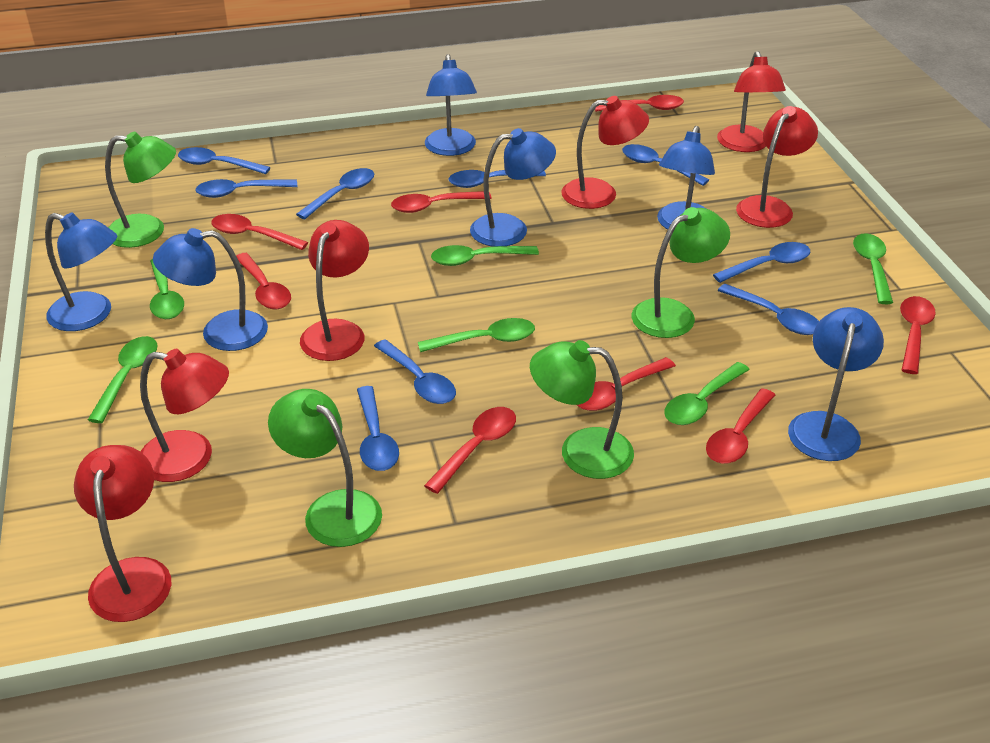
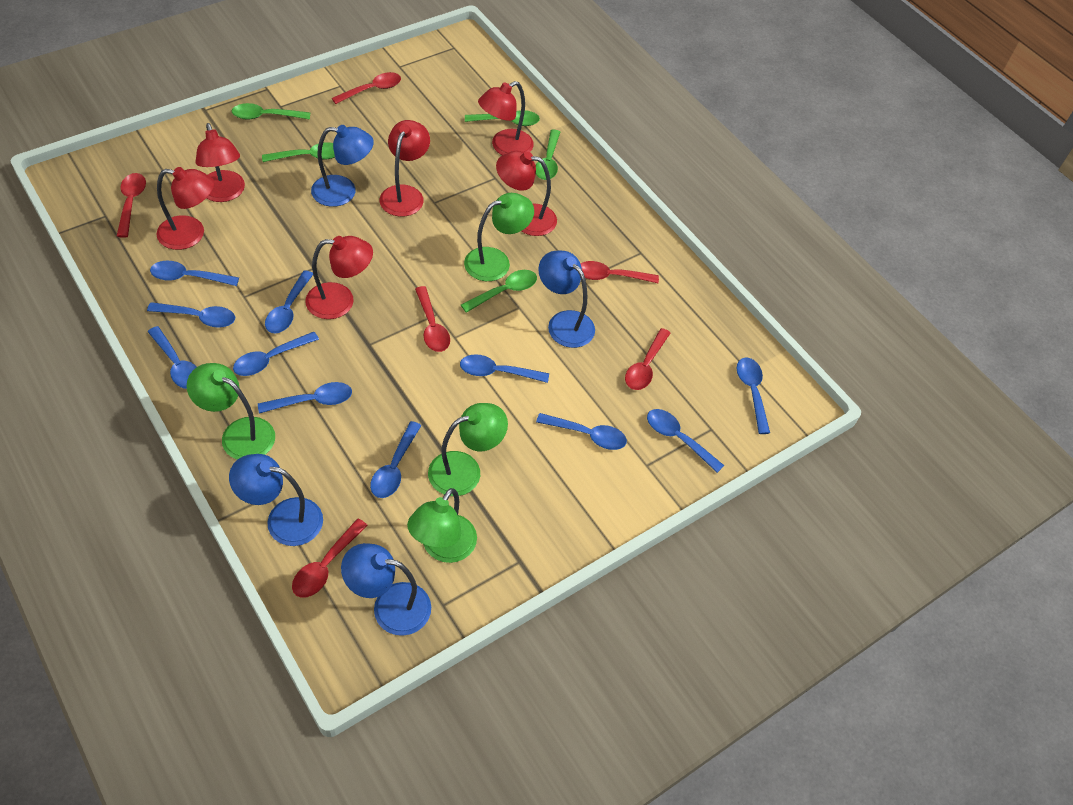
blue lamp: [45,212,117,331] [153,228,268,351] [425,54,477,156] [470,128,556,247] [657,126,715,229] [788,307,884,461] = 6 -> [229,454,323,546] [311,125,374,207] [341,543,431,636] [538,251,595,348] = 4
blue spoon: [178,147,271,174] [195,179,298,198] [296,168,374,219] [357,386,399,471] [374,339,456,404] [449,170,546,188] [622,144,709,186] [713,242,810,283] [717,284,819,335] = 9 -> [147,302,235,328] [148,326,196,389] [150,261,239,286] [233,332,319,376] [258,382,352,414] [265,270,313,333] [370,421,422,498] [460,354,549,383] [536,413,627,450] [647,409,724,473] [737,357,770,434] = 11
green spoon: [88,336,157,423] [150,259,184,319] [418,318,535,352] [431,245,539,266] [664,362,750,425] [853,233,893,304] = 6 -> [232,103,310,120] [262,143,335,162] [461,270,537,313] [465,110,540,126] [536,130,560,180] = 5
red spoon: [211,214,308,250] [236,253,291,310] [391,191,492,213] [424,407,516,494] [577,357,676,411] [595,95,684,112] [706,388,775,464] [900,296,936,374] = 8 -> [117,173,146,238] [292,519,368,598] [332,72,401,104] [415,286,450,352] [580,261,659,283] [625,328,670,390] = 6

